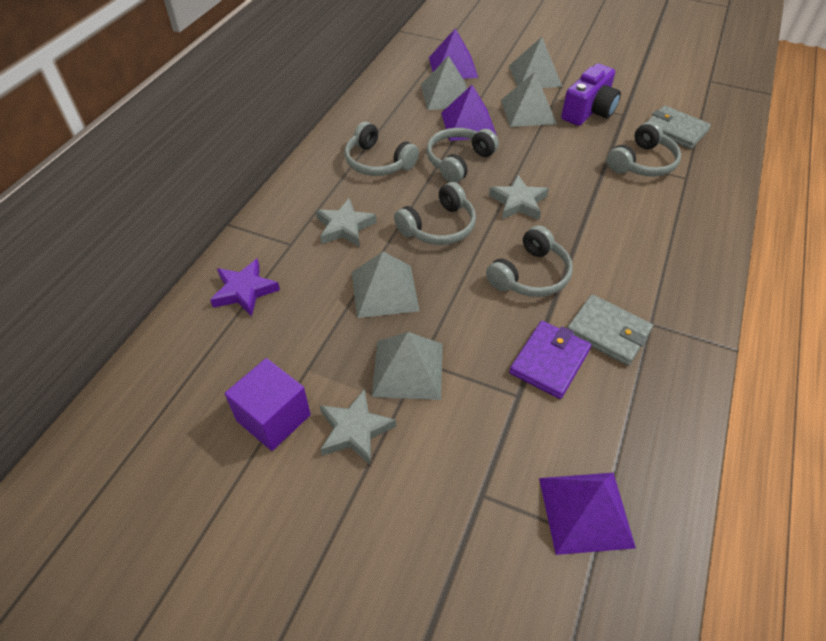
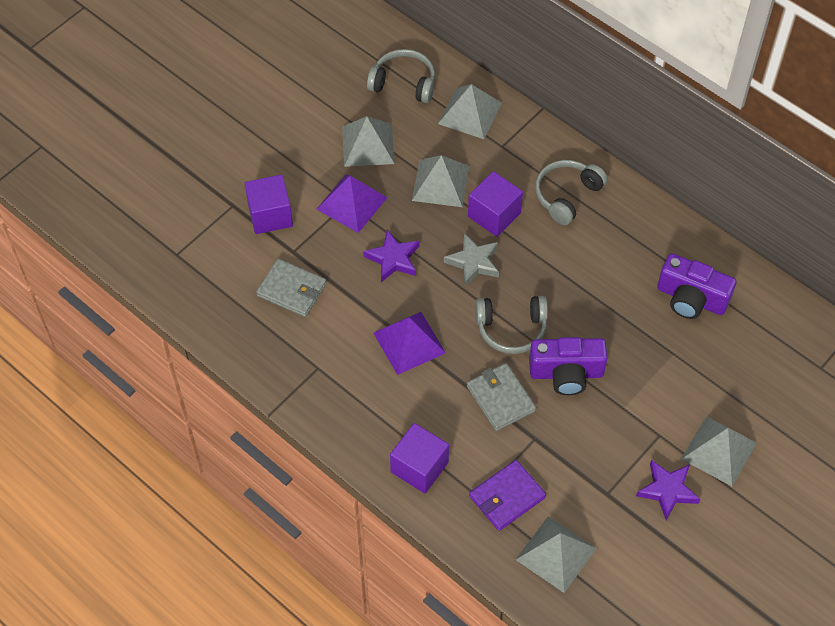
grey headphones: [344,122,419,176] [394,182,476,245] [427,128,499,183] [486,225,573,297] [607,121,681,177] = 5 -> [367,49,435,103] [475,296,548,354] [535,160,608,225] = 3
grey star: [316,198,377,247] [320,389,396,465] [489,174,549,220] = 3 -> [444,233,499,286] = 1
purple camera: [561,63,621,126] = 1 -> [529,337,608,395] [657,253,737,319] = 2
purple cube: [225,358,311,451] = 1 -> [245,175,293,234] [390,423,449,494] [468,171,523,237] = 3
purple pyramid: [429,28,478,79] [441,85,497,141] [539,473,636,555] = 3 -> [316,175,387,233] [373,312,446,375] = 2
purple star: [210,259,280,317] = 1 -> [363,230,419,282] [636,460,700,521] = 2

